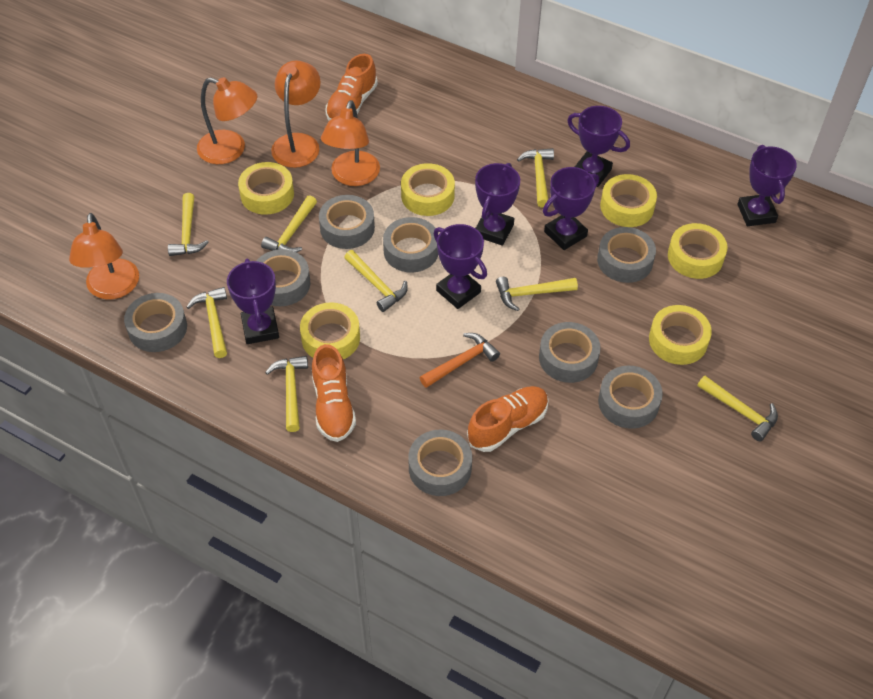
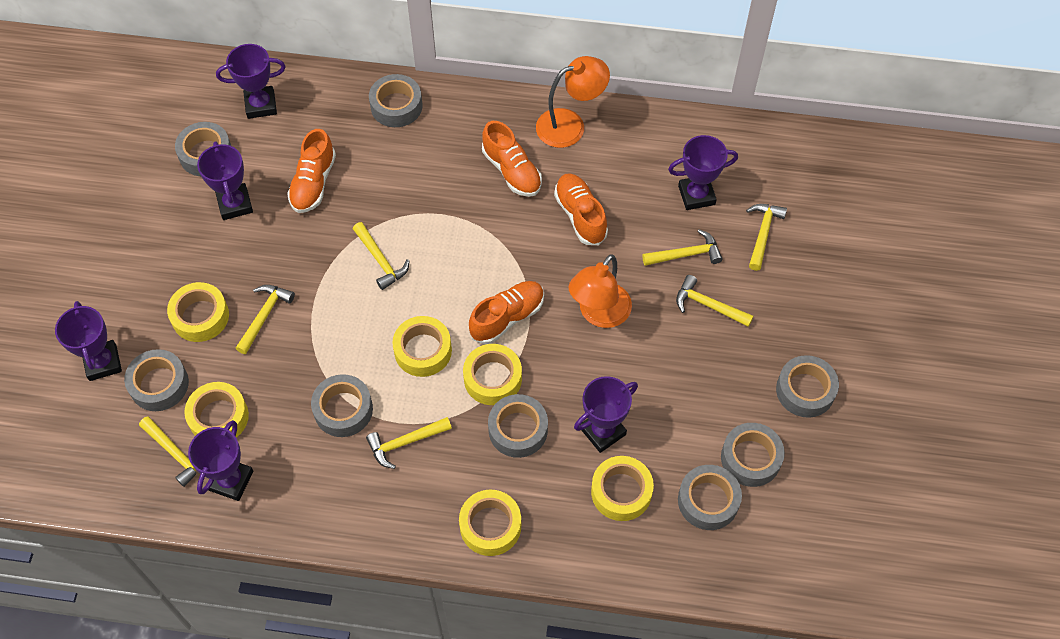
orange hammer: [420,333,500,388] = 1 -> none = 0
orange lamp: [69,213,139,299] [197,77,257,164] [271,61,321,168] [321,100,380,186] = 4 -> [536,56,610,148] [568,254,632,328] = 2
orange shoe: [312,344,356,442] [325,54,378,121] [467,386,549,452] = 3 -> [287,129,336,213] [469,281,544,344] [482,121,542,197] [554,173,608,245] = 4
yellow hammer: [168,193,209,256] [187,287,227,358] [261,195,317,253] [265,356,308,432] [344,250,408,312] [496,277,578,311] [517,148,554,208] [697,376,778,441] = 8 -> [139,416,197,487] [235,285,295,354] [353,222,410,290] [366,417,452,469] [642,229,723,266] [676,275,753,327] [746,204,787,271] = 7

